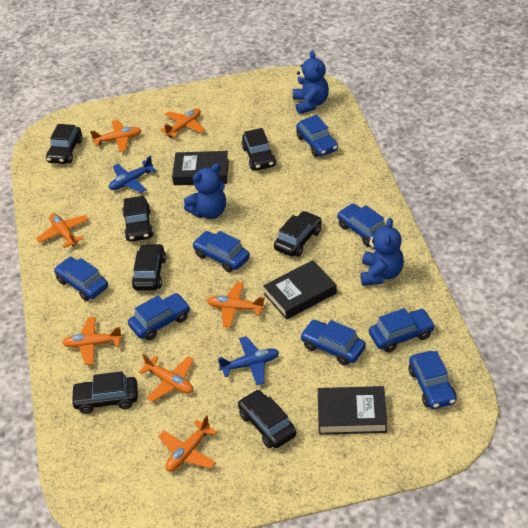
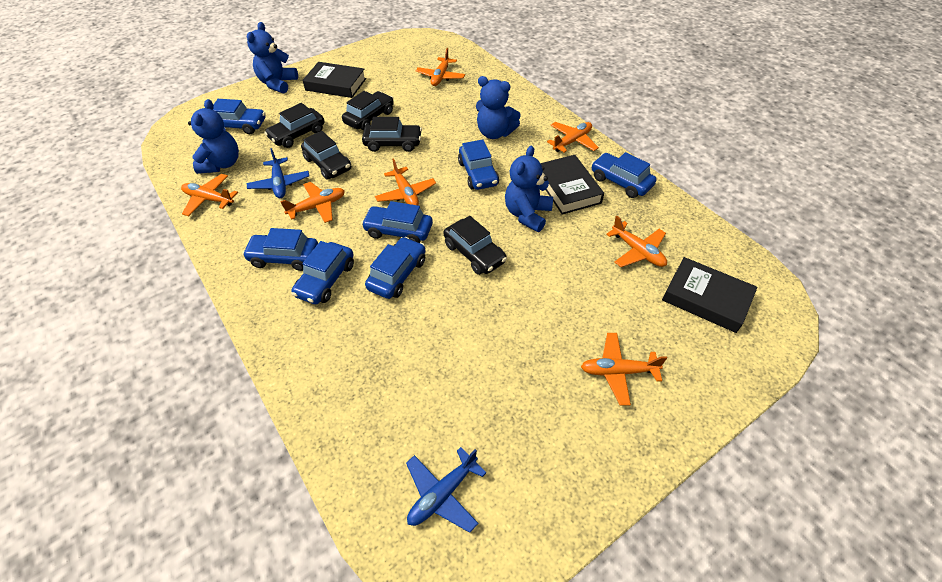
black car: [46,124,82,164] [71,371,138,414] [122,196,154,242] [132,243,166,291] [238,390,296,448] [241,128,276,170] [274,211,322,257] = 7 -> [264,103,325,148] [301,131,351,180] [342,91,394,131] [362,117,422,152] [444,216,507,275] = 5
blue car: [54,257,108,301] [128,293,190,340] [192,231,250,272] [296,115,338,157] [300,320,366,366] [337,203,386,247] [369,308,435,352] [408,351,456,409] = 8 -> [213,99,265,134] [242,228,318,271] [291,241,354,304] [361,201,433,243] [365,237,426,299] [458,139,499,190] [591,152,657,198] = 7
blue teddy bear: [184,164,226,219] [293,51,329,114] [360,218,404,286] = 3 -> [188,99,239,174] [247,22,298,94] [476,76,521,139] [505,146,553,232] = 4

